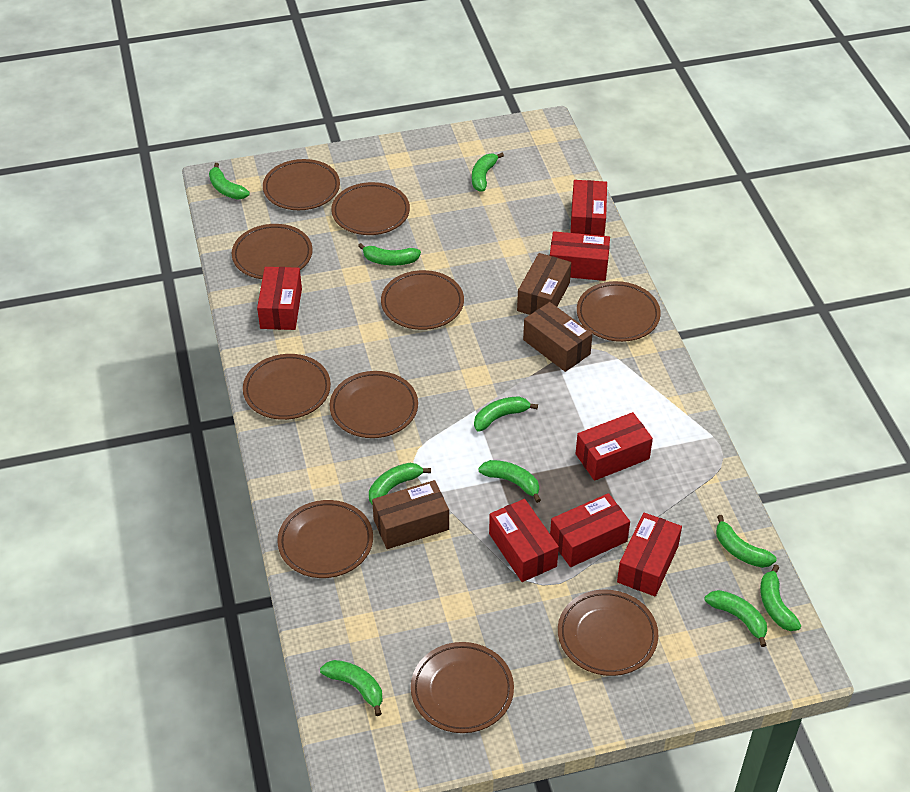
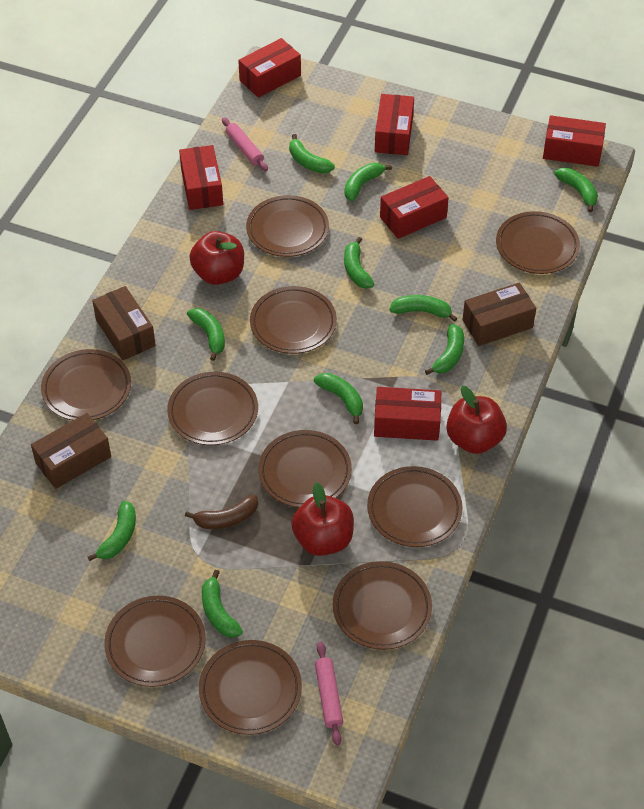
brown banana: none = 0 -> [185,495,258,529] = 1
pink rolling pin: none = 0 -> [222,117,268,171] [315,641,343,746] = 2
red apple: none = 0 -> [189,231,244,285] [291,482,354,556] [446,386,507,454] = 3
red box: [257,267,302,330] [489,499,559,582] [550,231,610,281] [550,493,630,567] [570,180,607,236] [576,412,653,481] [617,512,682,597] = 7 -> [179,145,223,210] [238,38,301,98] [374,387,442,441] [375,94,414,155] [380,176,449,239] [543,115,606,167] = 6

